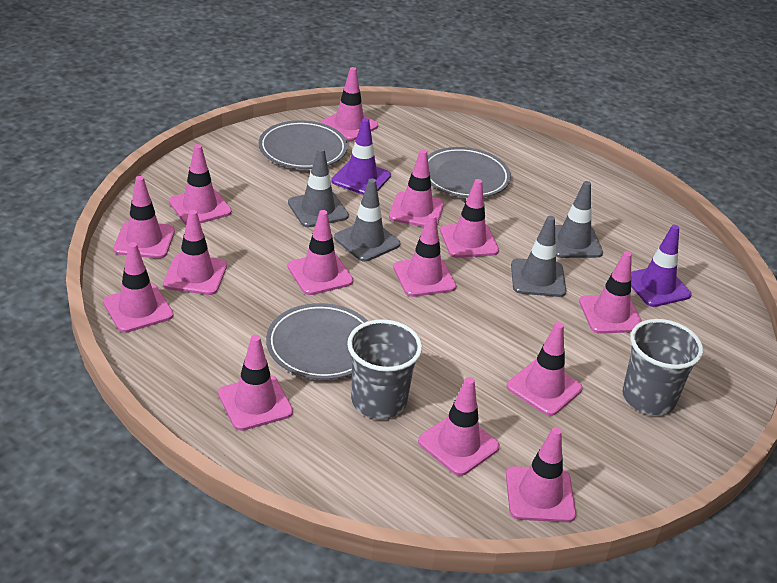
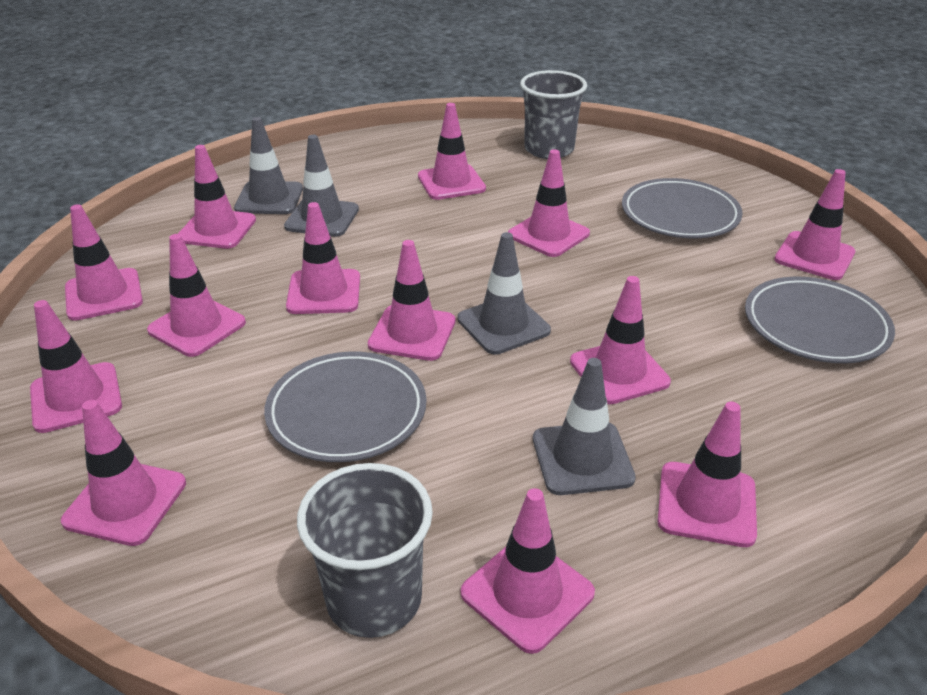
pink traffic cone: [103,242,174,333] [113,176,175,259] [163,210,227,295] [169,144,232,224] [218,335,293,431] [288,210,353,295] [321,67,378,141] [389,149,444,227] [393,214,456,297] [418,377,500,476] [440,179,499,258] [506,427,576,522] [507,322,583,416] [579,251,642,334] = 14 -> [30,300,122,433] [61,400,186,546] [65,204,143,321] [147,234,246,357] [178,145,256,249] [286,202,360,314] [368,240,455,361] [418,103,486,200] [461,488,595,654] [508,149,590,257] [570,276,671,404] [658,402,757,547] [774,169,855,280] = 13
purple traffic cone: [331,118,391,195] [631,225,692,307] = 2 -> none = 0

